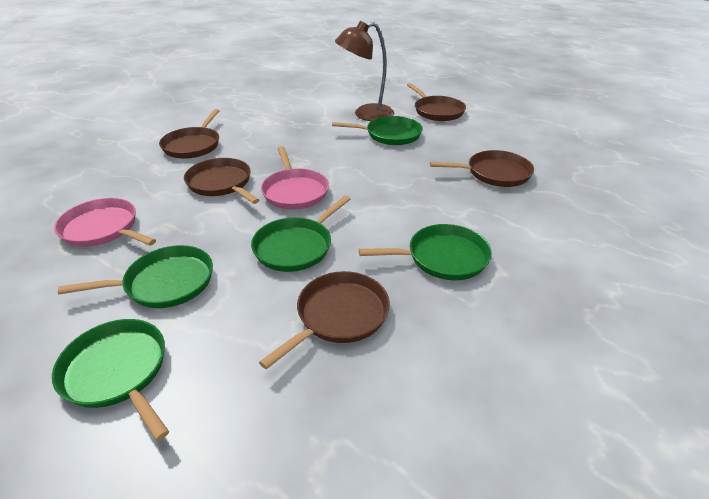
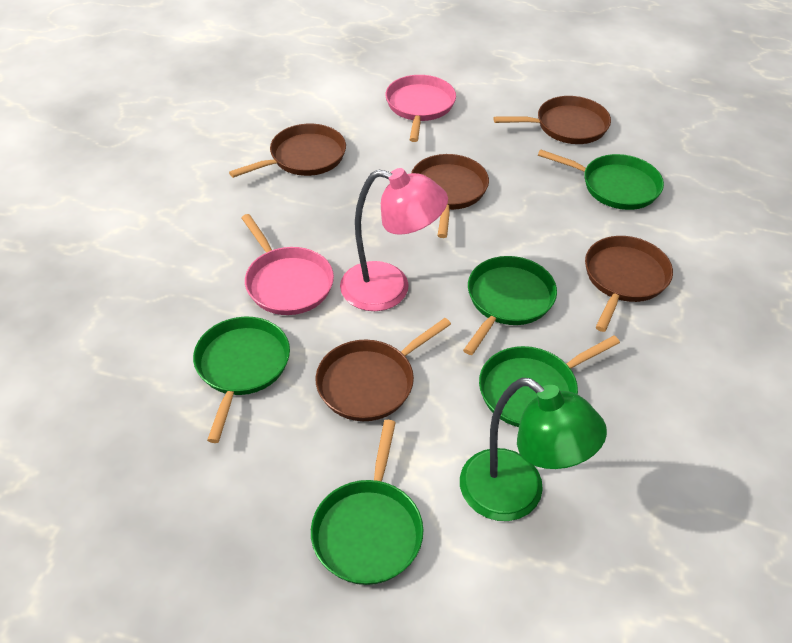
brown lamp: [335,21,394,121] = 1 -> none = 0
green lamp: none = 0 -> [460,378,607,521] = 1
pink lamp: none = 0 -> [340,168,448,311] = 1

